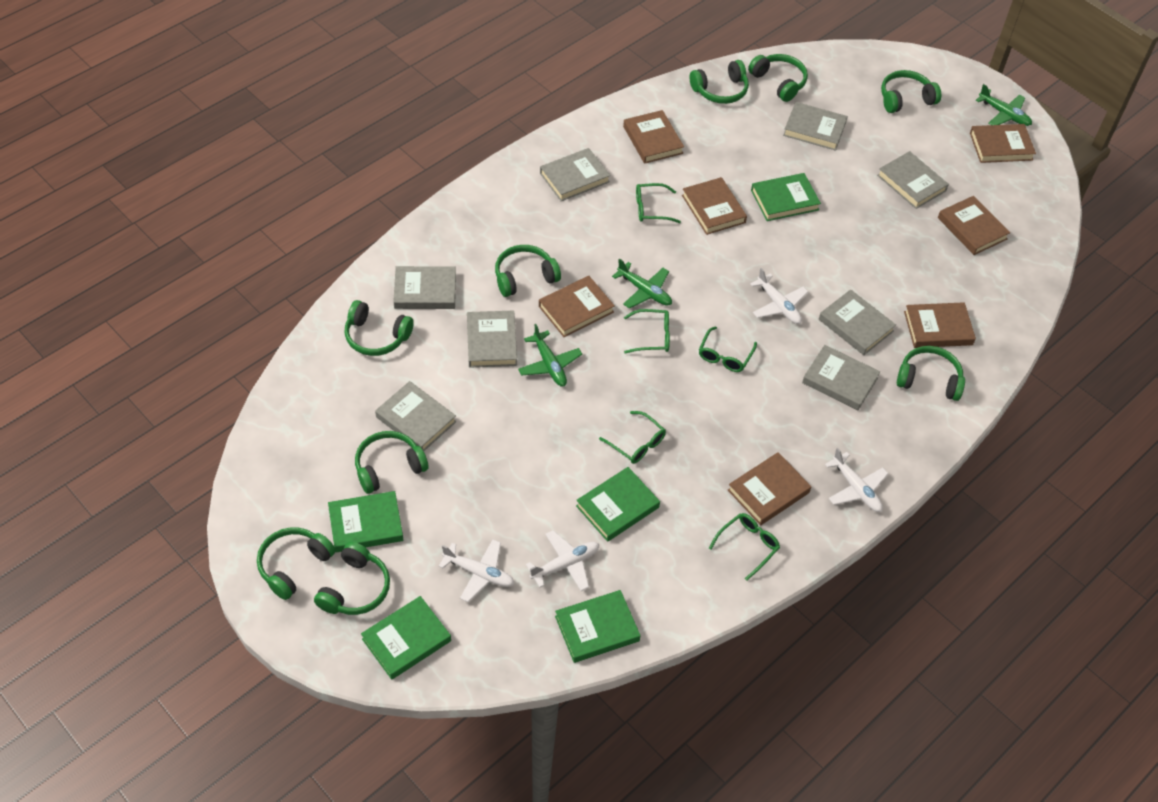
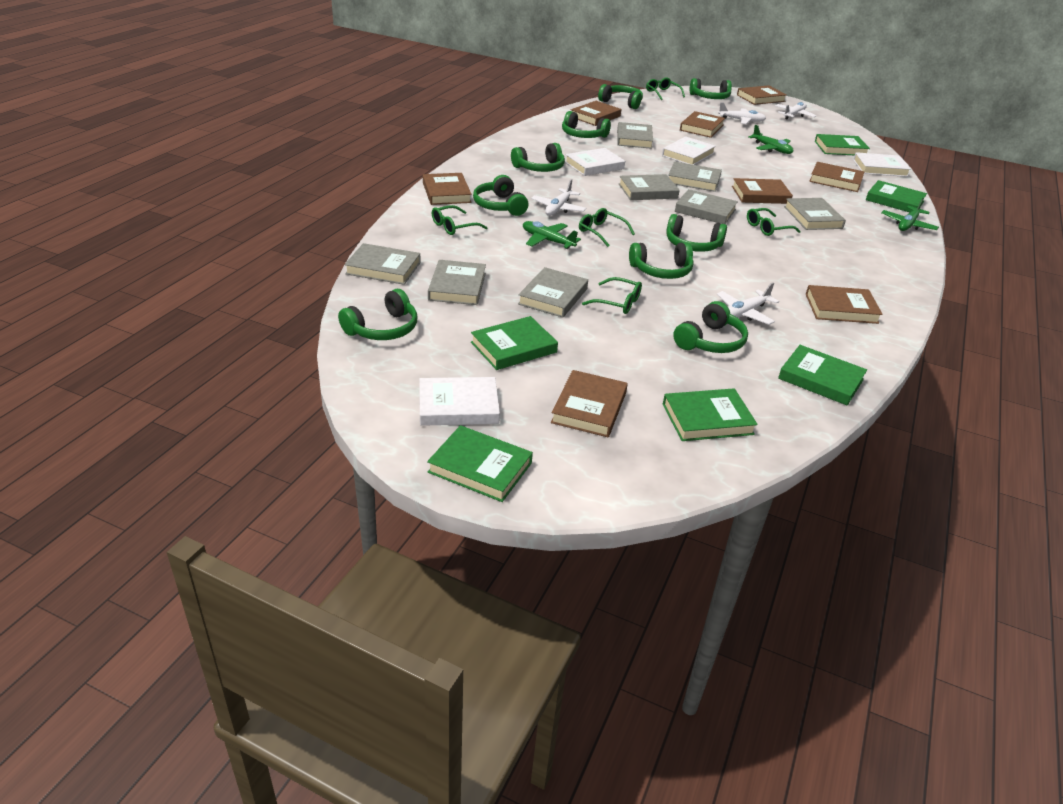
brown book: [539,276,615,337] [623,110,684,164] [682,177,747,235] [728,452,811,525] [904,302,976,348] [938,196,1010,255] [970,124,1036,163] = 7 -> [423,173,472,205] [551,370,628,437] [571,101,621,126] [680,111,725,138] [732,178,793,204] [737,85,787,105] [806,285,883,324] [809,162,864,192] = 8
green book: [328,491,403,553] [361,596,451,680] [555,590,641,663] [576,467,660,542] [751,173,821,221] = 5 -> [427,425,533,502] [471,316,558,370] [663,388,758,441] [778,345,867,405] [815,134,870,155] [866,180,927,212] = 6
white book: none = 0 -> [419,377,500,426] [565,148,625,176] [662,136,716,165] [853,152,911,177] = 4

